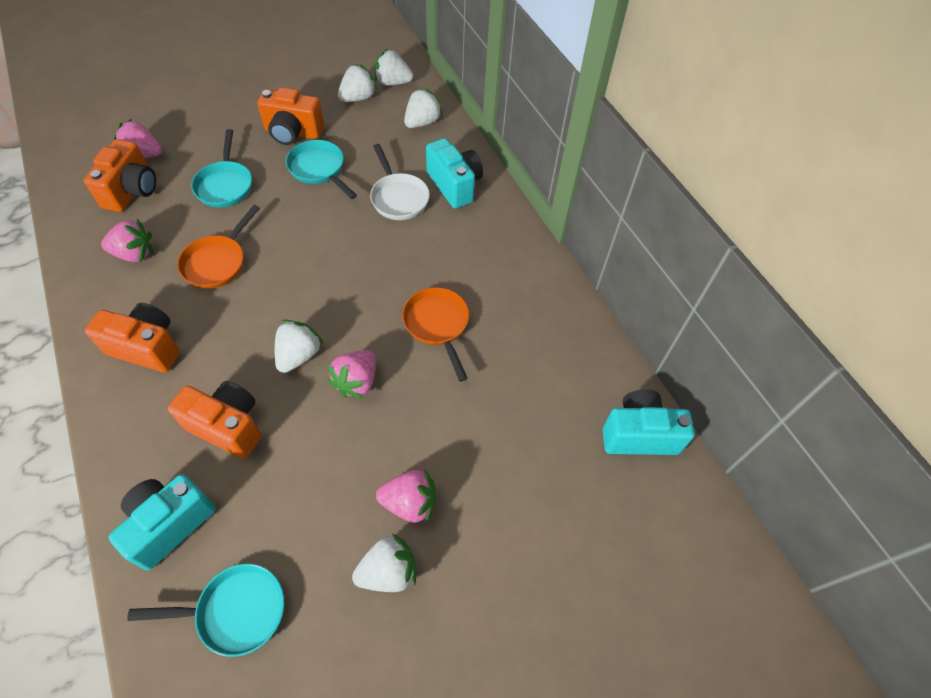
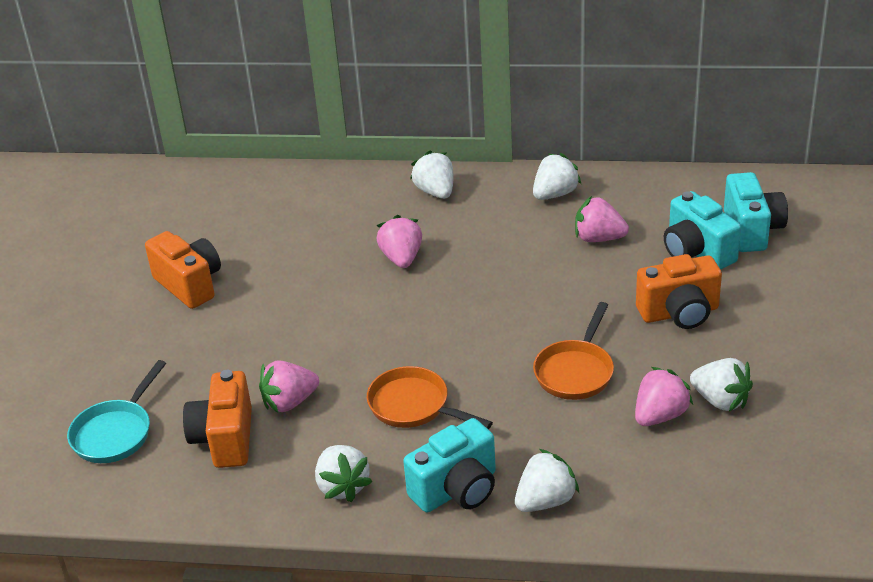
orange camera: [84,139,156,212] [85,303,180,373] [168,381,261,459] [257,87,324,145] = 4 -> [145,231,221,309] [183,370,252,468] [636,254,722,329] = 3
turquoise pan: [127,564,284,657] [191,129,252,208] [286,140,357,199] = 3 -> [67,360,166,463] = 1
white pan: [370,144,430,220] = 1 -> none = 0

